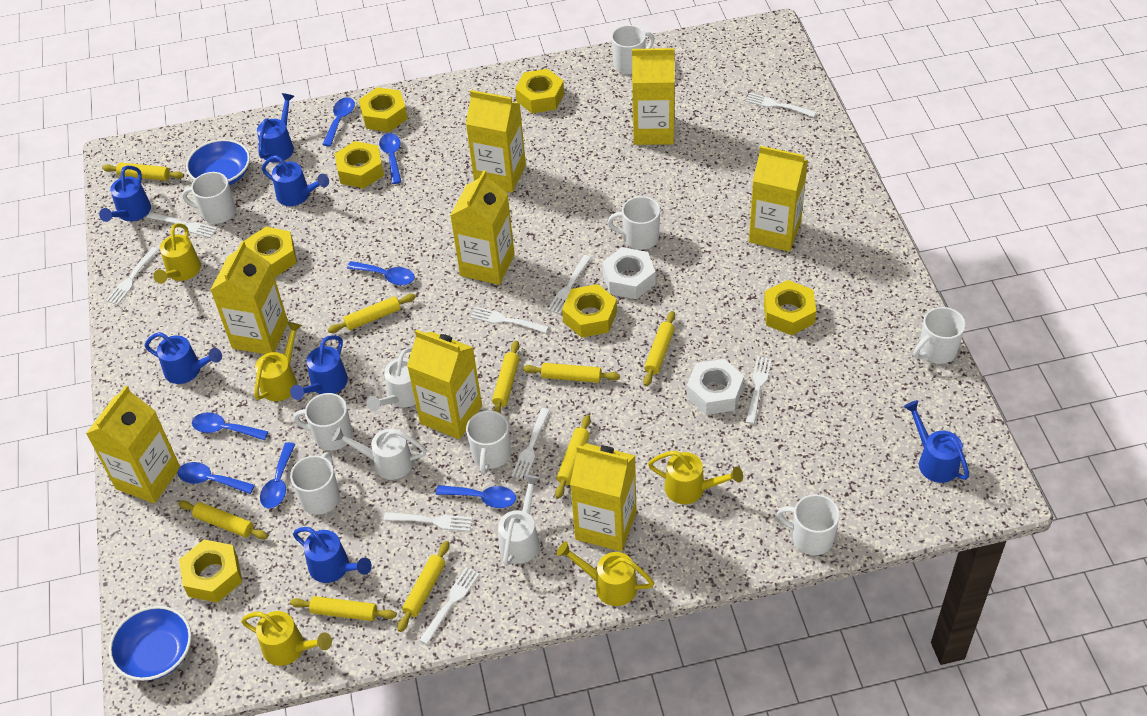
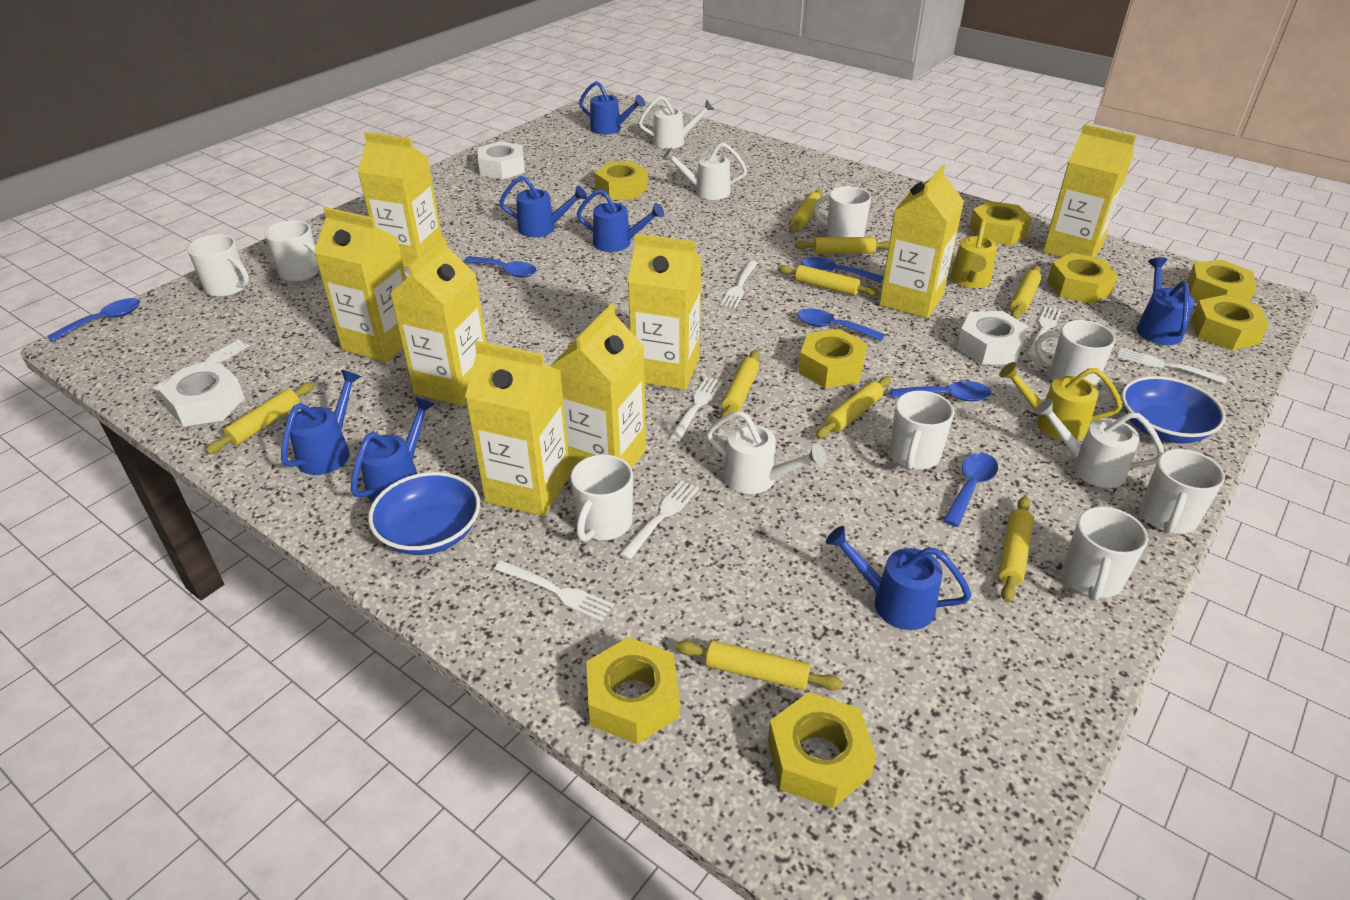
blue spoon: [178,462,255,494] [192,412,268,440] [260,442,295,509] [322,97,355,147] [347,261,415,285] [379,133,401,184] [436,485,516,508] = 7 -> [47,298,140,342] [463,256,537,278] [797,308,885,341] [802,257,884,283] [890,381,991,401] [943,453,998,527] = 6
white fork: [106,247,159,305] [147,212,217,238] [384,512,472,531] [419,567,480,645] [470,307,549,333] [512,408,550,479] [548,255,591,314] [745,93,816,117] [746,356,772,424] = 9 -> [151,340,249,392] [494,560,614,622] [619,480,699,560] [670,377,723,442] [720,260,758,308] [1028,306,1062,357] [1117,348,1227,384] = 7
white nut: [602,247,655,299] [687,359,744,415] = 2 -> [158,363,245,427] [478,141,525,180] [957,311,1029,365] = 3
white watering can: [332,427,427,480] [366,348,416,411] [498,475,540,566] = 3 -> [639,96,715,149] [663,143,747,200] [706,411,827,494] [1034,399,1164,488] = 4
yellow nut: [179,540,242,603] [244,227,297,277] [335,141,384,188] [359,87,408,132] [515,69,564,114] [562,284,617,338] [764,280,816,335] = 7 -> [586,637,679,744] [595,161,648,200] [768,692,876,808] [798,329,867,388] [969,201,1032,246] [1047,253,1118,304] [1187,260,1257,303] [1191,295,1269,350] = 8
yellow watering can: [153,223,201,284] [241,611,332,666] [254,322,302,401] [557,541,654,606] [648,451,743,504] = 5 -> [950,219,997,288] [999,362,1122,441] = 2

